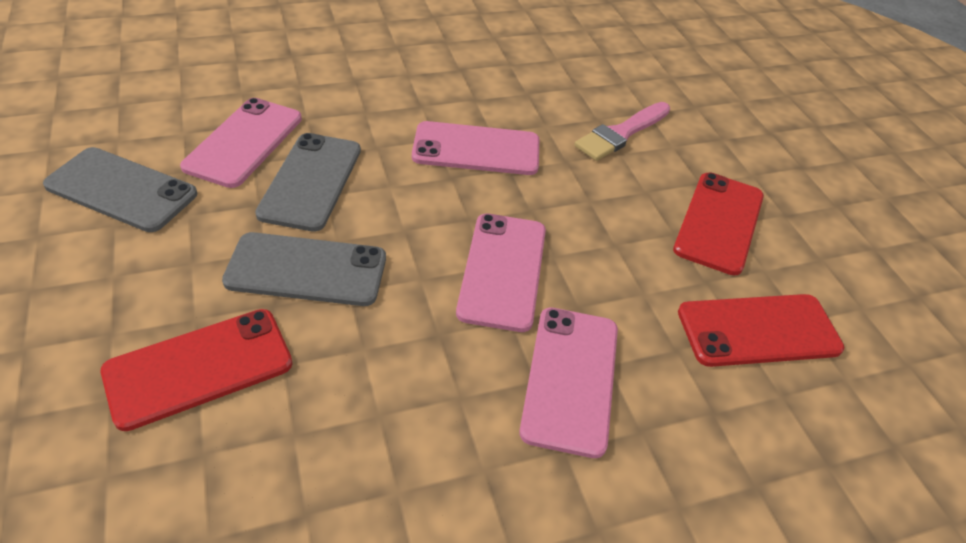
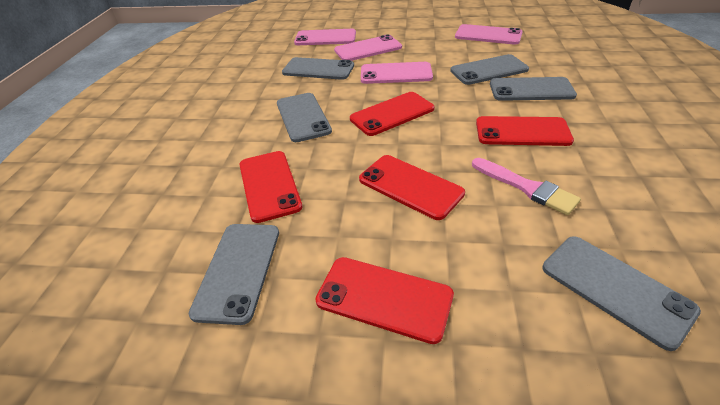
grey phone: [43,147,197,232] [222,232,386,306] [255,133,361,231] = 3 -> [189,224,279,325] [277,93,332,142] [282,57,354,80] [450,54,529,85] [490,77,577,101] [542,236,701,351] = 6
red phone: [101,309,293,431] [673,173,764,275] [678,294,844,367] = 3 -> [239,151,302,223] [316,257,454,344] [350,92,435,136] [359,155,465,220] [476,116,574,146] = 5

